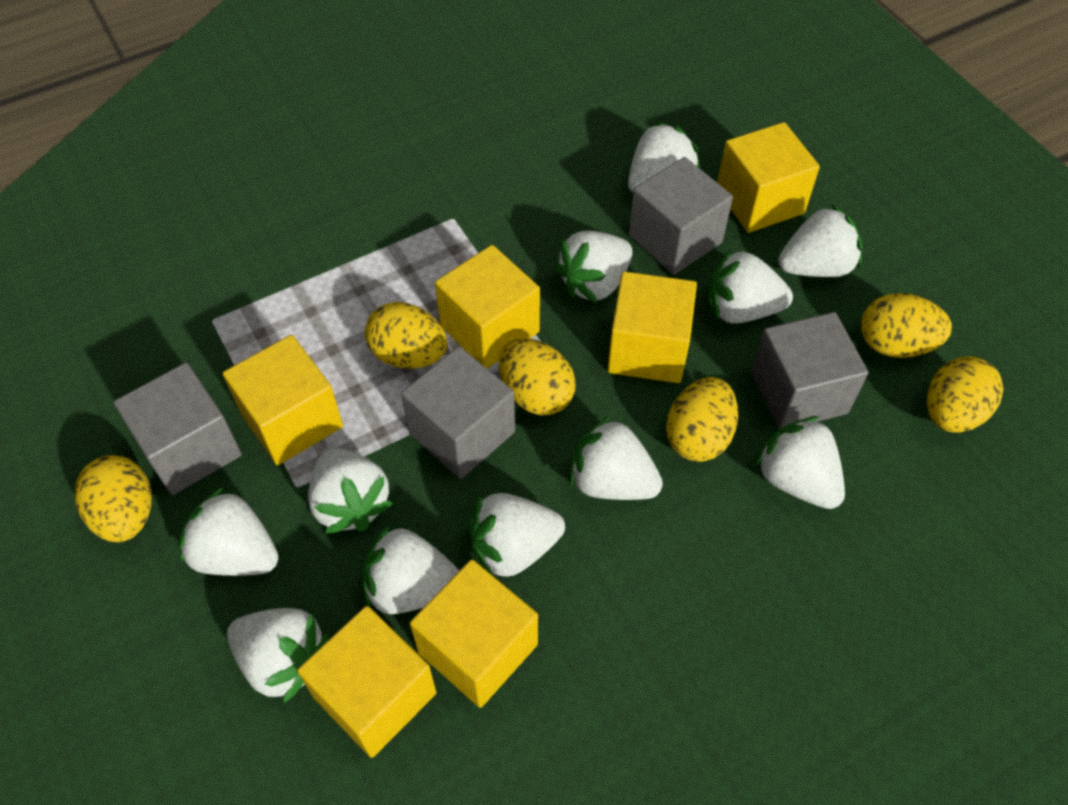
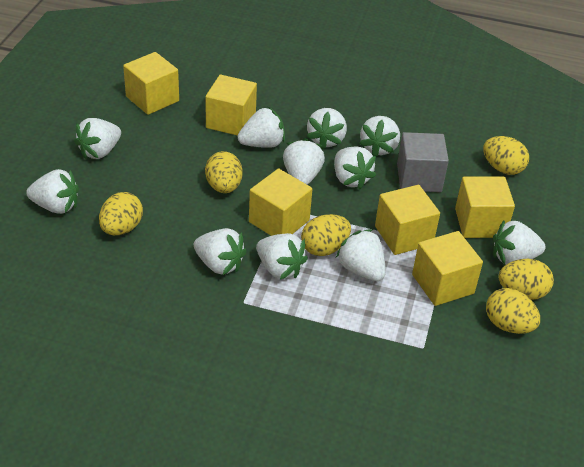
grey cube: [114,363,242,495] [401,346,515,479] [629,157,733,275] [751,312,868,429] = 4 -> [397,132,449,192] = 1

